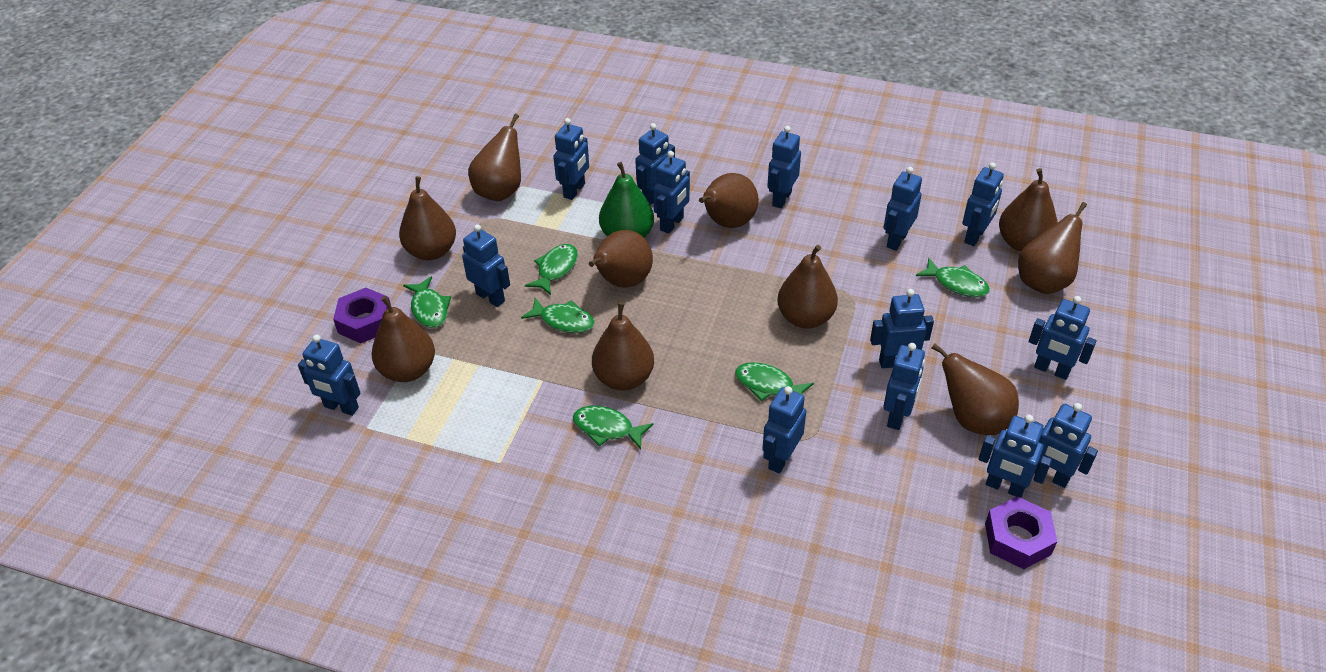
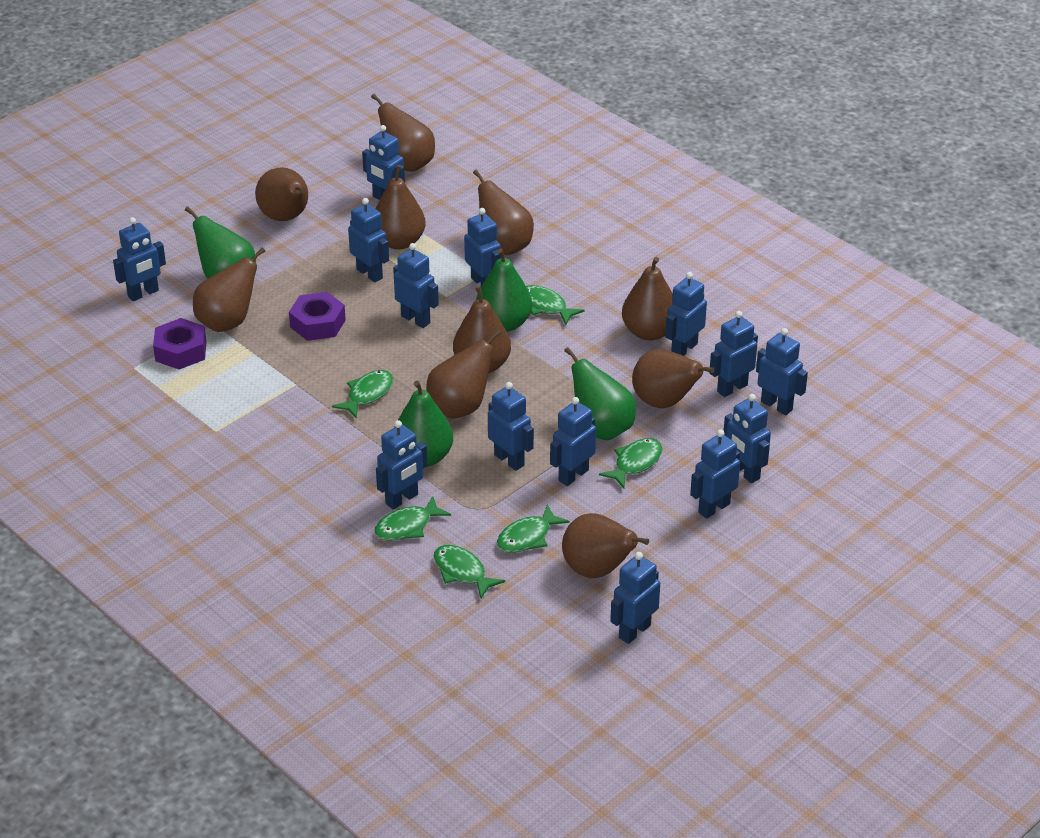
green pear: [599,162,654,238] = 1 -> [185,206,256,279] [394,381,453,467] [476,248,532,332] [564,347,636,440] = 4

